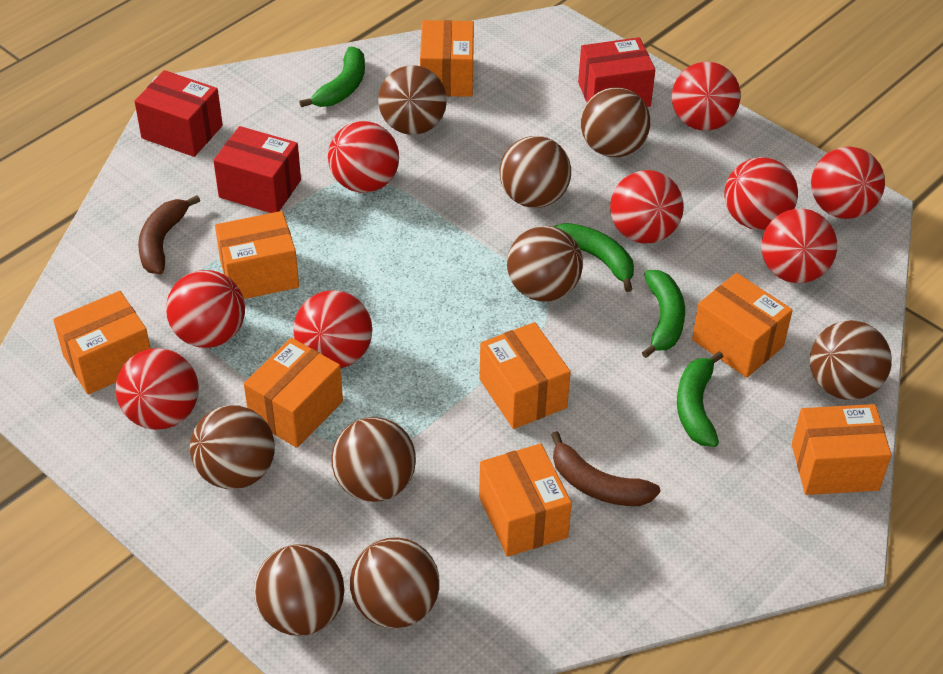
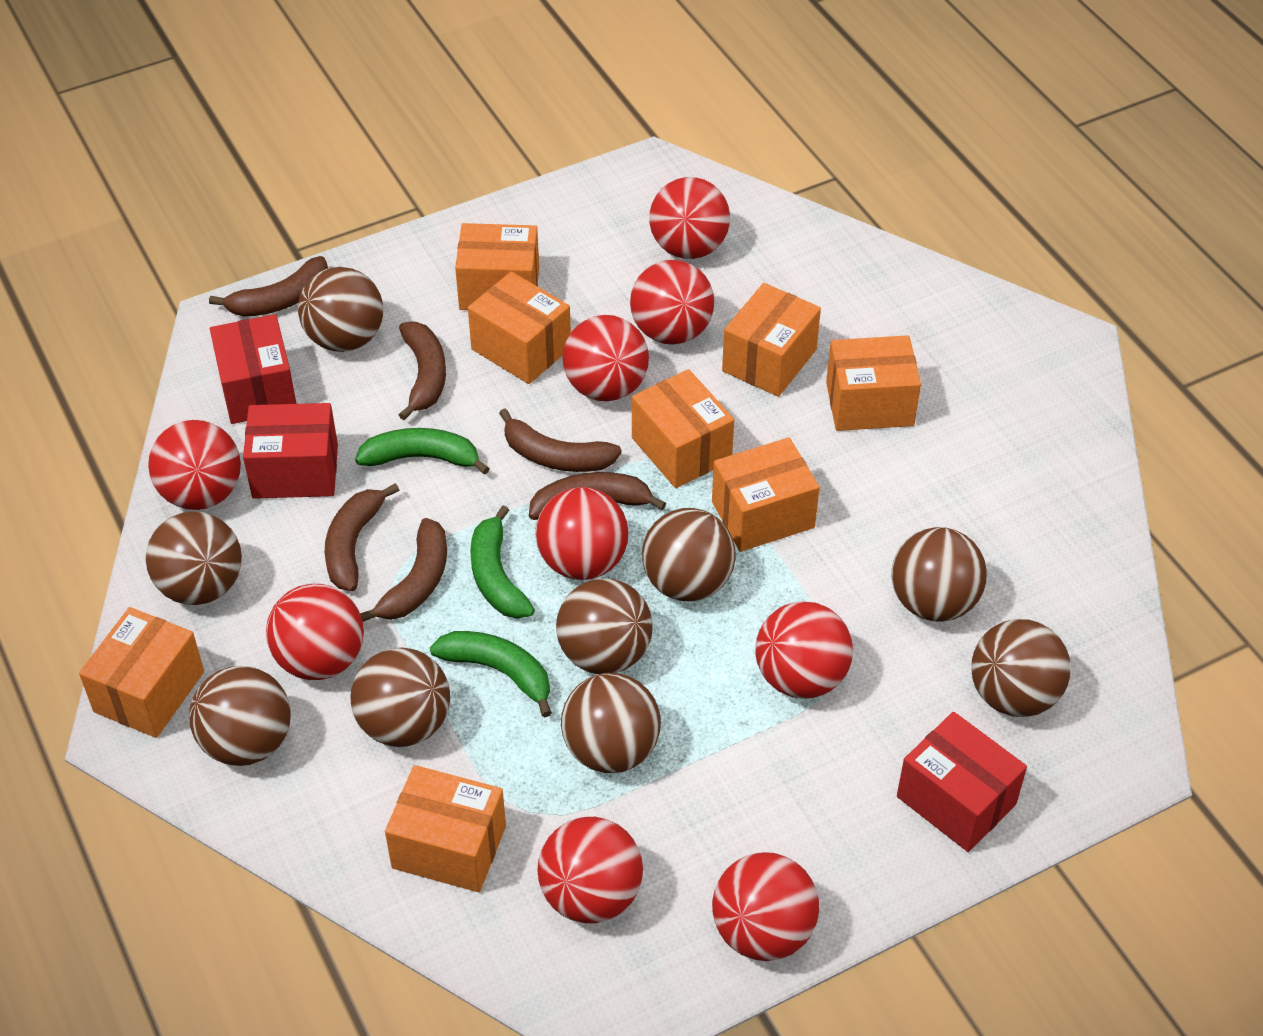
brown banana: [138,195,200,274] [551,431,661,506] = 2 -> [209,256,328,317] [325,483,399,591] [360,518,447,622] [399,322,446,420] [499,408,622,472] [529,472,666,520] = 6
green banana: [299,47,365,107] [554,223,634,292] [642,270,685,358] [677,351,723,447] = 4 -> [355,428,490,475] [430,631,552,717] [470,505,535,619] = 3

